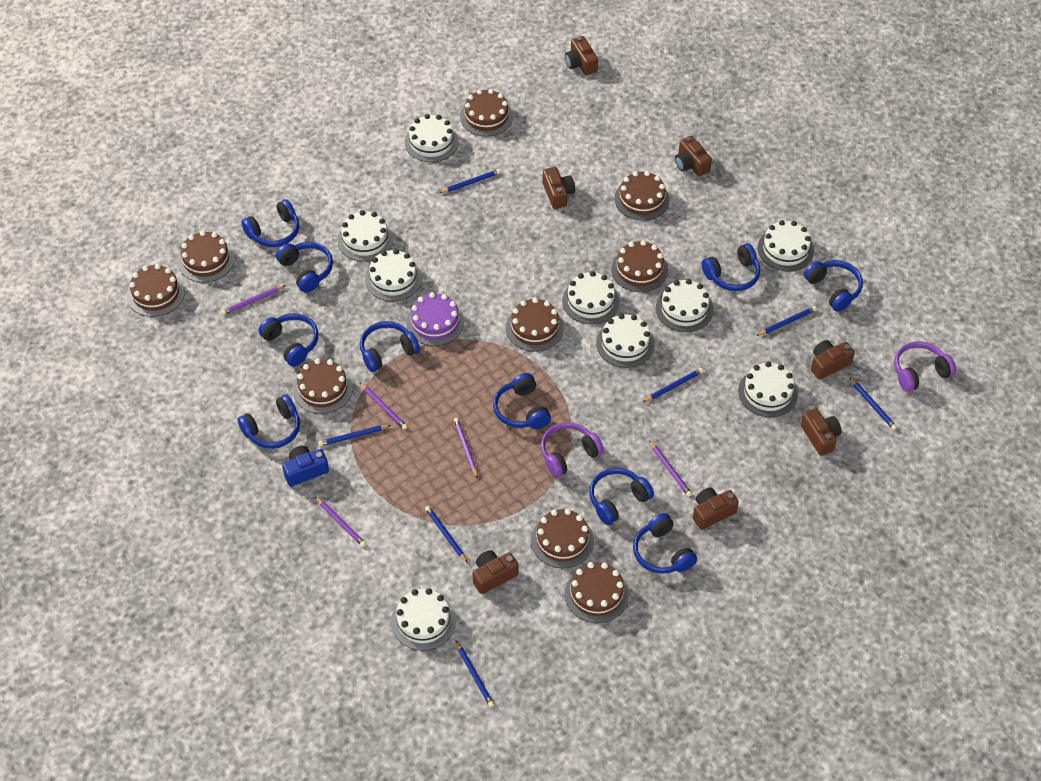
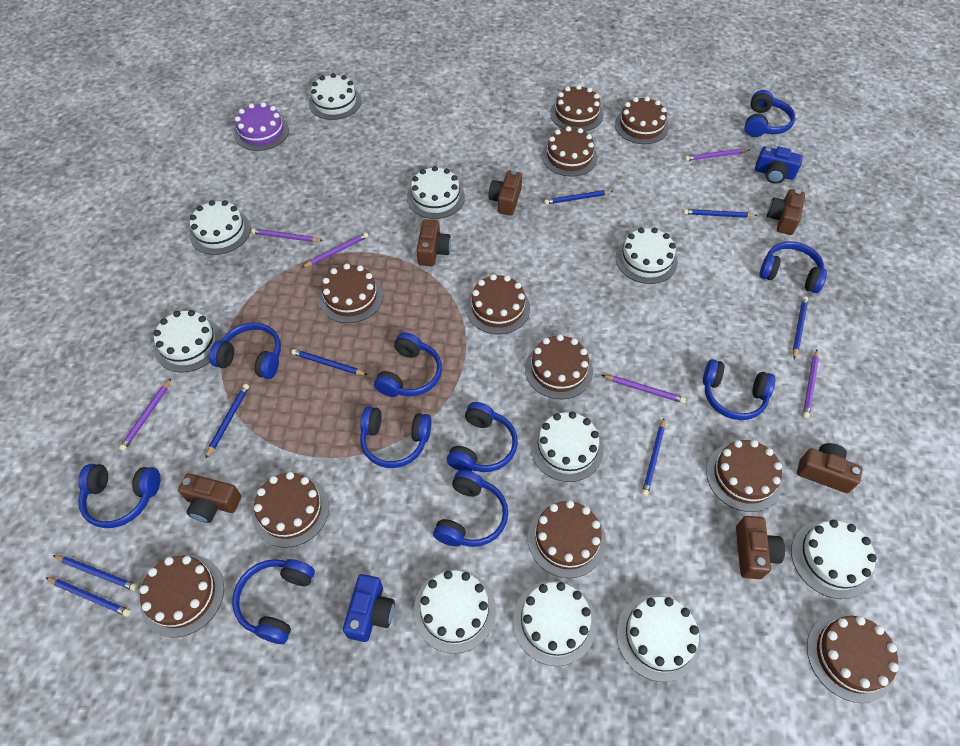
blue camera: [282,446,329,486] = 1 -> [343,574,395,642] [755,146,803,184] = 2
blue pencil: [318,425,391,446] [425,506,468,563] [439,169,501,193] [455,640,494,707] [643,368,703,402] [756,306,817,336] [849,377,897,430] = 7 -> [45,577,131,617] [53,555,138,591] [205,384,249,459] [291,349,368,375] [544,190,613,204] [642,419,665,496] [683,209,757,218] [793,296,808,359] = 8
brown cake: [127,264,185,317] [178,231,235,283] [293,358,353,414] [460,89,513,136] [506,298,564,352] [531,509,594,568] [565,562,629,623] [611,240,668,292] [614,171,670,221] = 9 -> [139,555,224,637] [252,472,329,548] [319,263,383,323] [466,274,530,334] [525,334,593,399] [528,500,606,578] [542,126,598,177] [550,85,603,132] [615,96,669,144] [706,440,782,512] [807,613,899,703] = 11
brown camera: [473,550,518,594] [543,167,575,209] [565,36,598,75] [675,136,712,177] [693,488,739,530] [801,408,842,456] [811,340,855,380] = 7 -> [178,473,242,523] [417,219,451,266] [488,170,522,216] [736,516,785,579] [767,189,805,235] [797,443,862,493] = 6
purple headphones: [541,422,604,477] [894,341,956,392] = 2 -> none = 0
purple pencil: [221,285,286,315] [315,497,366,547] [360,383,408,430] [454,418,478,478] [649,440,692,497] = 5 -> [119,378,171,451] [251,228,323,242] [301,232,369,268] [602,375,686,403] [685,149,750,161] [803,350,819,418] = 6
white cake: [337,210,393,262] [365,249,422,301] [391,588,456,651] [405,114,458,162] [562,271,620,324] [596,314,655,368] [656,279,713,332] [738,361,798,417] [758,220,814,271] = 9 -> [153,310,223,373] [189,200,251,255] [309,73,361,120] [407,166,465,219] [414,569,496,654] [513,581,596,666] [531,411,603,482] [616,227,678,284] [616,595,701,682] [791,520,877,599] = 10

